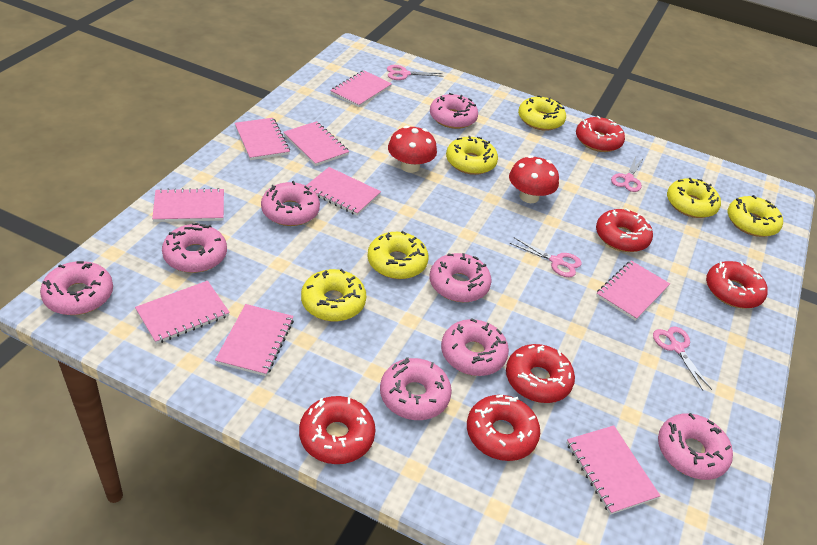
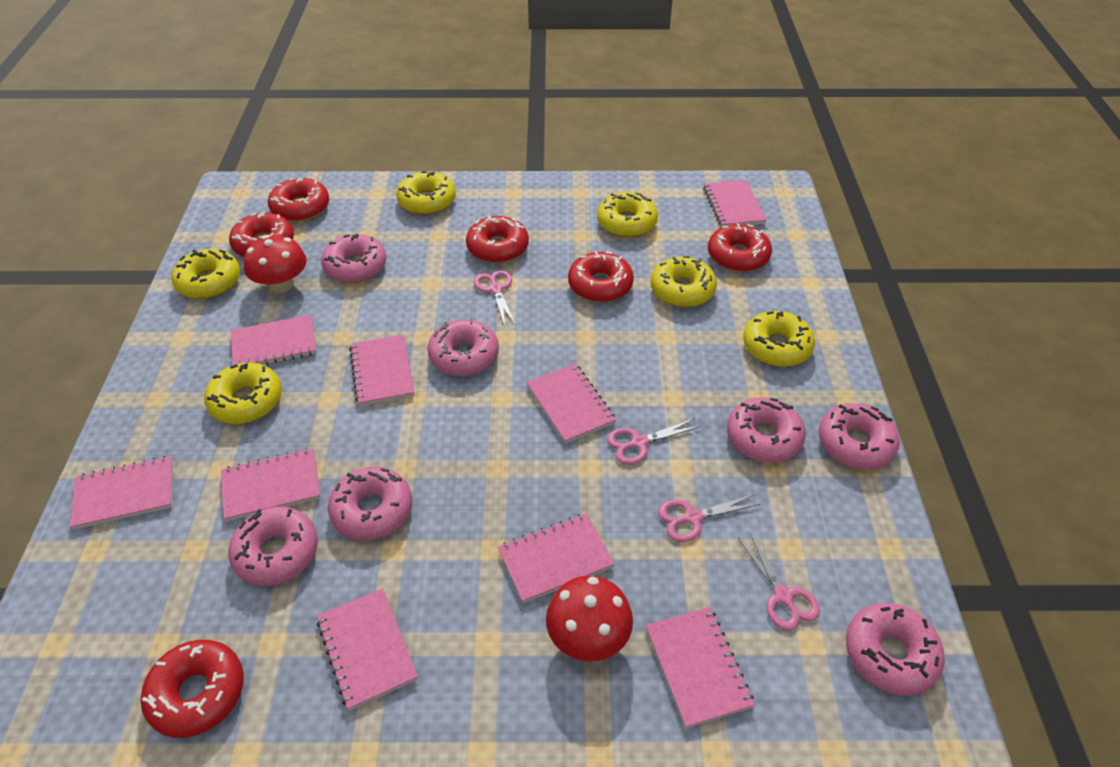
pink donut: [40,261,113,315] [162,223,227,273] [261,181,320,226] [380,357,452,420] [430,93,478,129] [430,253,492,302] [441,318,509,376] [658,413,733,480] = 8 -> [228,507,318,586] [321,234,387,283] [328,466,412,541] [427,319,499,376] [727,397,806,463] [819,403,900,469] [846,603,945,696] = 7

